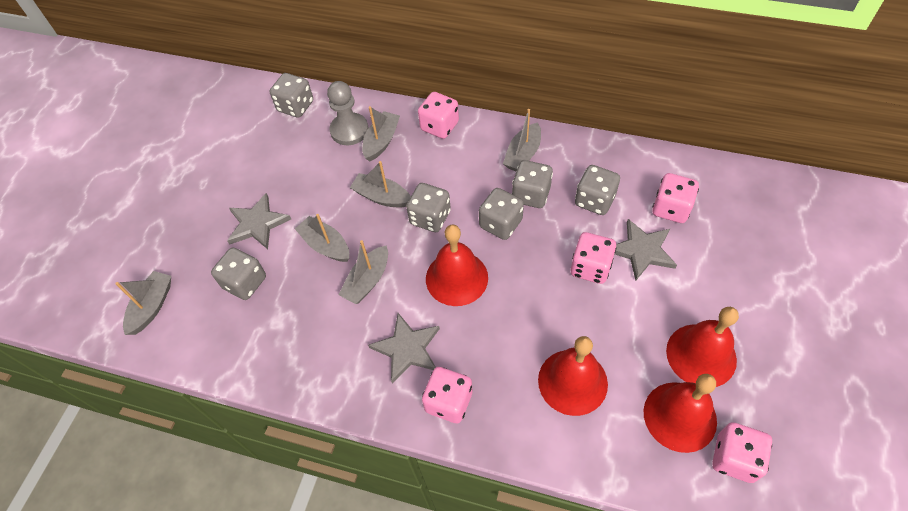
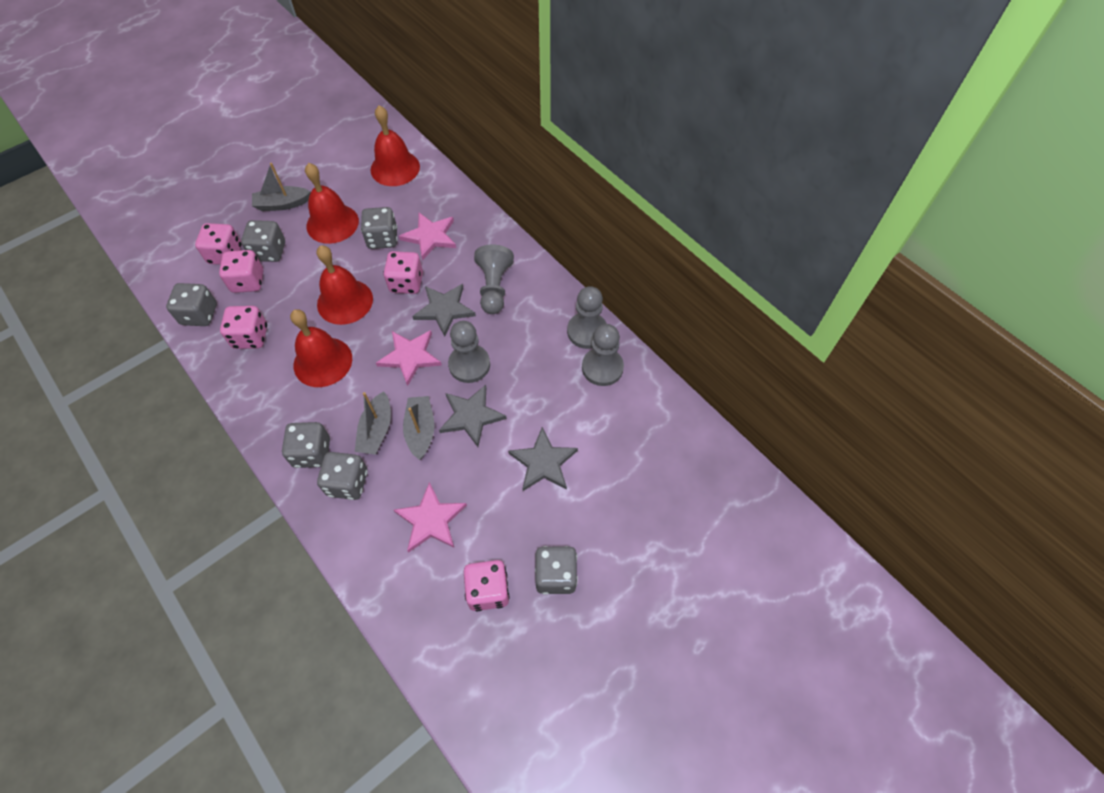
grey boat: [115,271,171,335] [295,214,349,262] [338,240,388,304] [350,161,411,208] [362,106,400,162] [503,109,541,171] = 6 -> [252,163,311,211] [355,391,391,455] [403,396,434,460] = 3
grey pawn: [327,81,368,145] = 1 -> [448,321,490,383] [474,244,514,314] [567,286,607,349] [582,324,624,386] = 4
pink star: none = 0 -> [376,330,442,386] [394,482,467,552] [399,213,456,261] = 3

